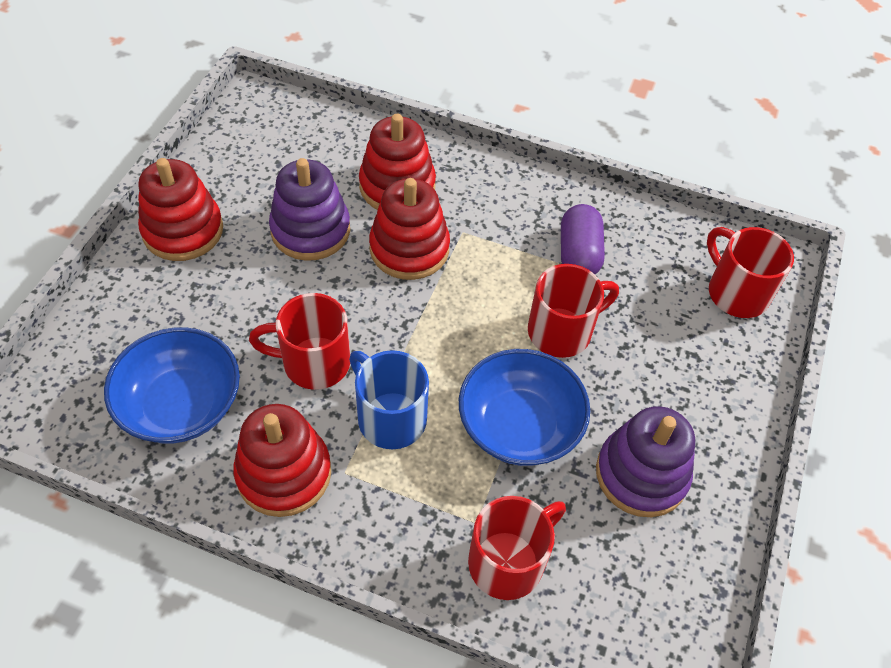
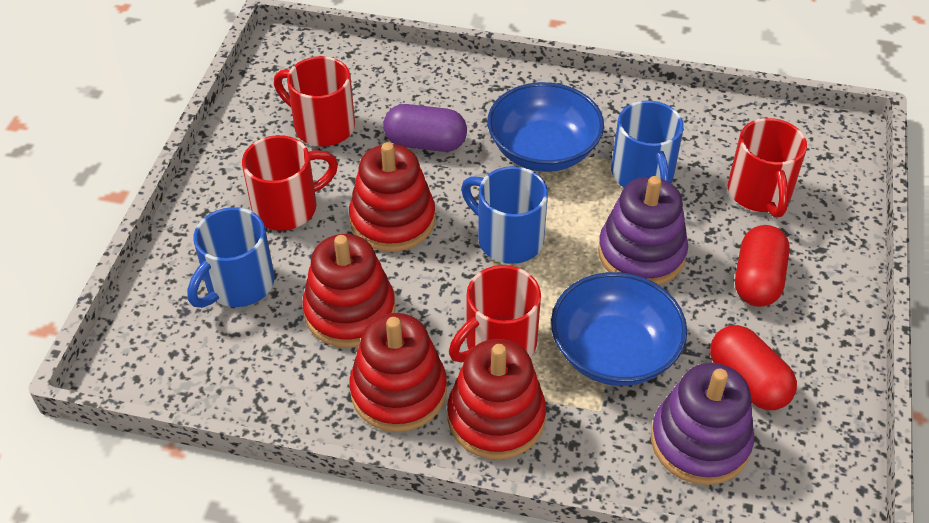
blue mug: [349,350,429,449] = 1 -> [187,207,275,308] [461,166,548,264] [611,101,684,187] = 3
red capsule: none = 0 -> [710,325,797,410] [735,225,790,307] = 2

